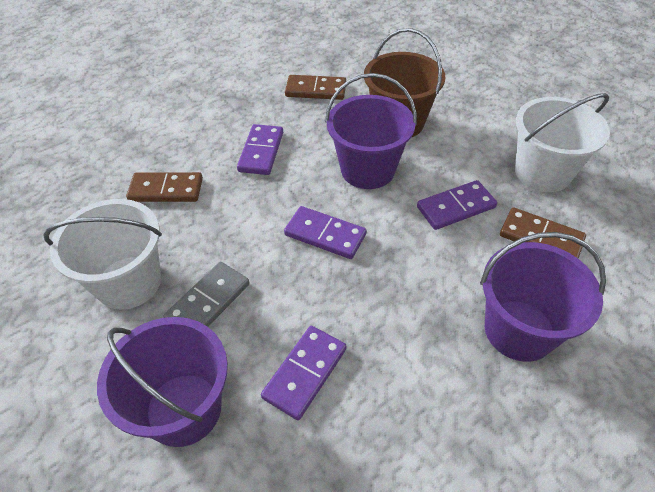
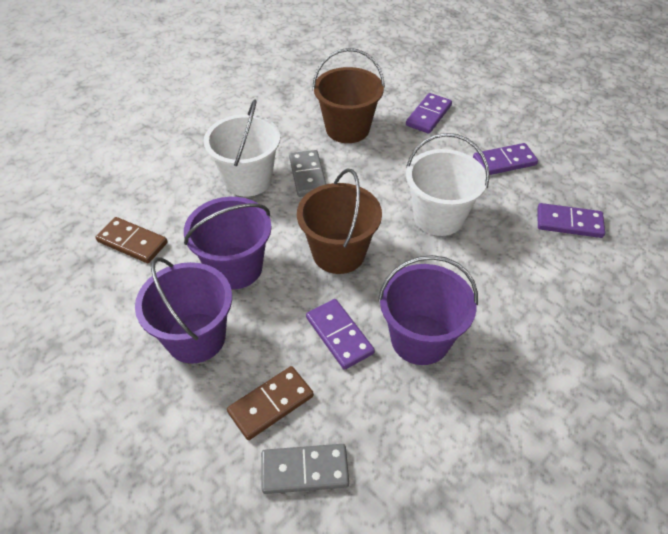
brown bucket: [364,28,445,137] = 1 -> [297,169,382,274] [312,48,385,143] = 2
brown domino: [126,172,203,202] [285,75,346,100] [500,207,586,259] = 3 -> [95,217,167,263] [227,366,314,440] = 2
grey domino: [163,262,250,327] = 1 -> [261,444,349,494] [289,150,326,197] = 2

